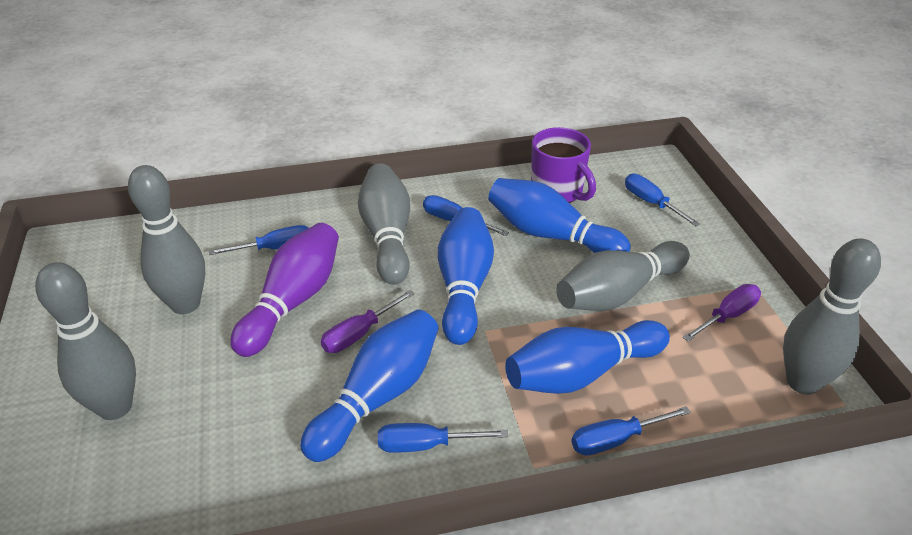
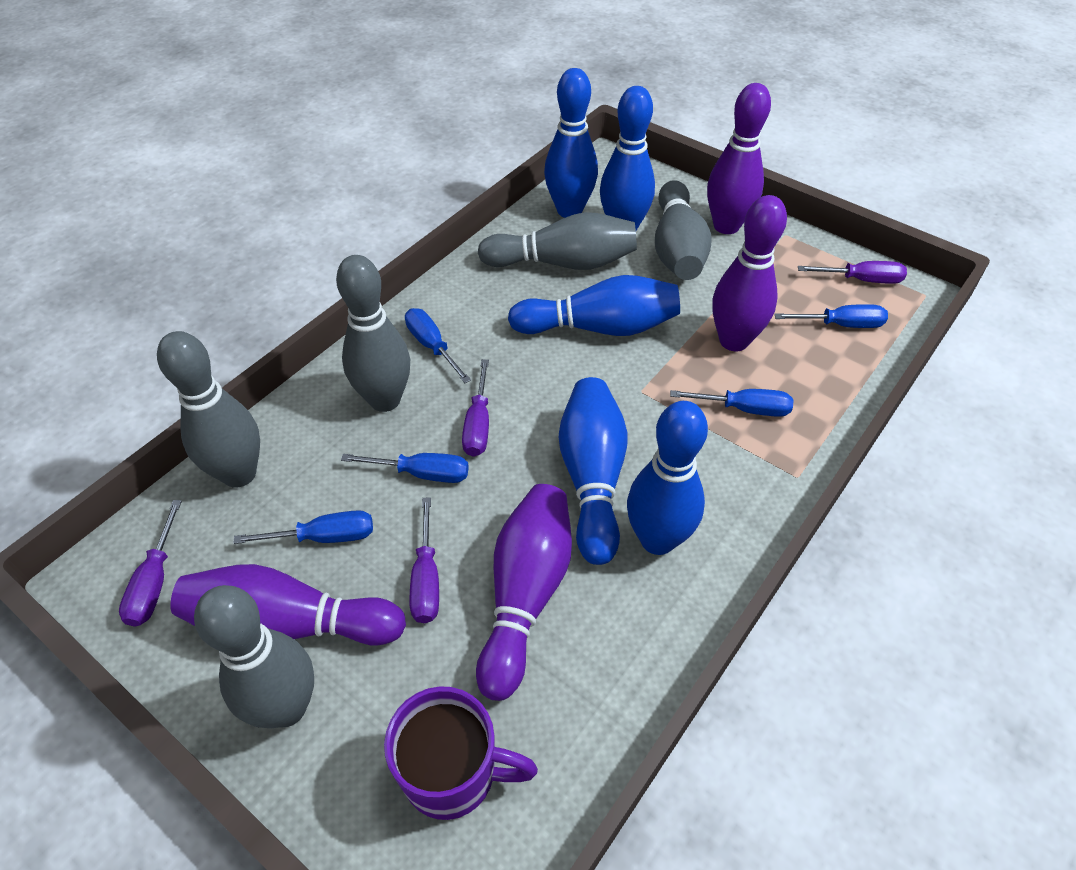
blue bowling pin: [300,309,439,462] [438,207,494,345] [488,178,631,253] [505,320,670,394] = 4 -> [508,275,680,336] [544,68,598,218] [559,377,628,565] [600,86,655,231] [627,401,708,555] = 5
purple bowling pin: [230,223,339,357] = 1 -> [170,564,406,645] [476,484,572,701] [707,83,771,234] [712,195,787,351] = 4
purple screwdriver: [321,290,414,353] [683,284,761,342] = 2 -> [119,500,182,627] [409,497,439,623] [462,359,489,457] [798,261,907,284] = 4

